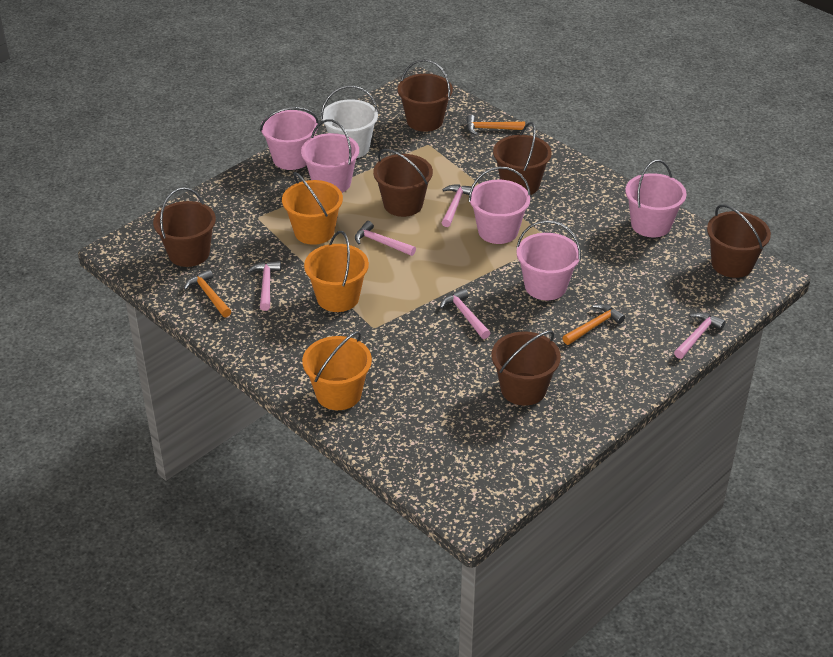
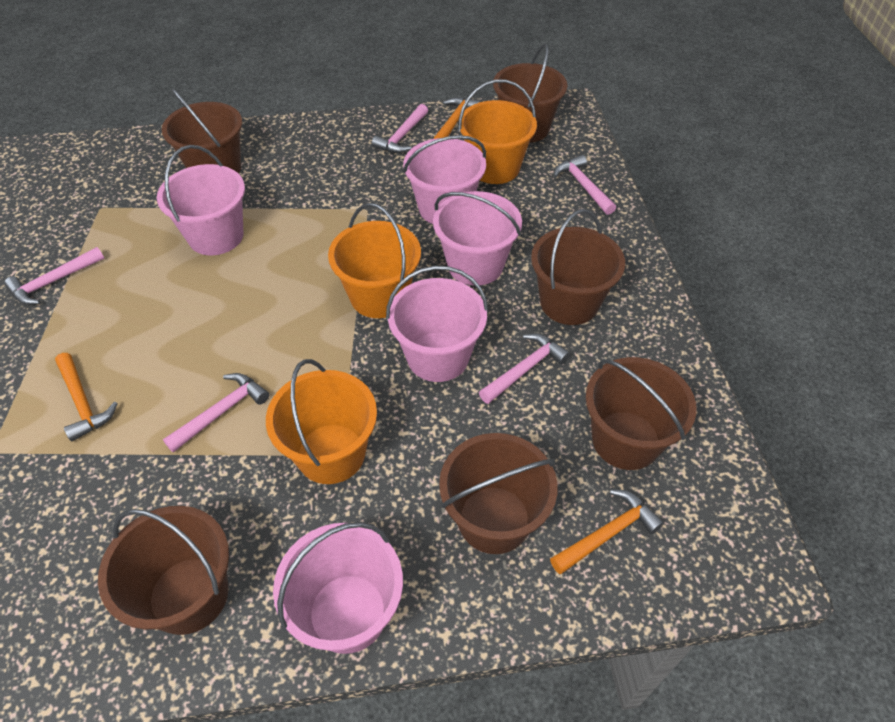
white bucket: [321,86,378,158] = 1 -> none = 0

